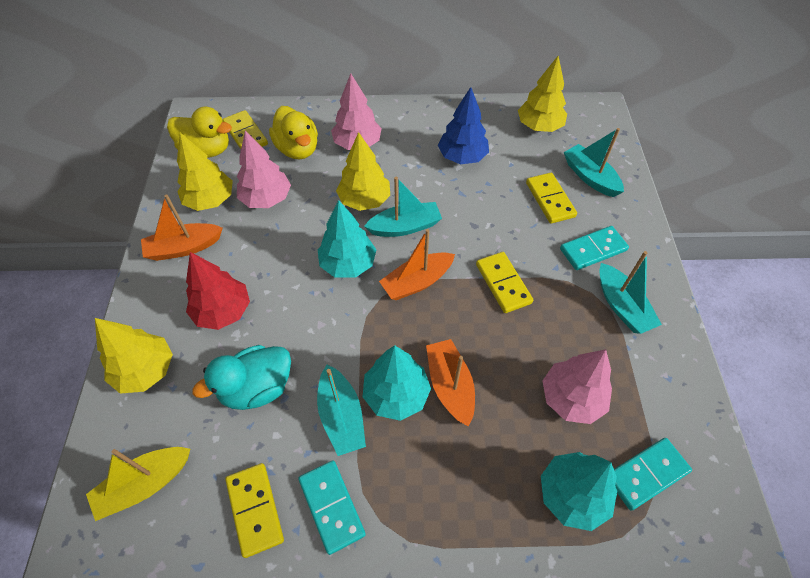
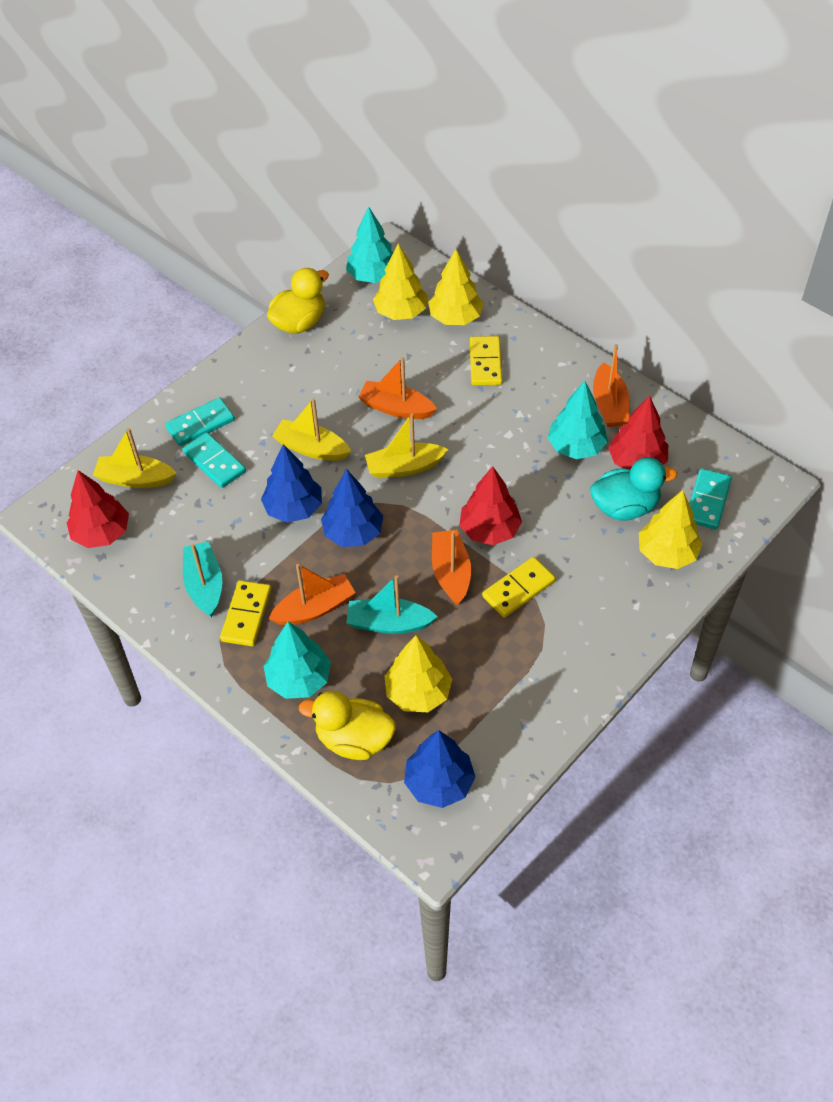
blue tree: [438,87,489,164] = 1 -> [261,444,322,523] [321,469,383,547] [404,730,475,808] = 3
orange boat: [141,195,222,261] [379,229,455,300] [426,339,475,427] = 3 -> [269,564,356,625] [358,357,437,419] [432,529,471,605] [593,344,630,427] = 4
pink tree: [237,131,291,208] [331,74,382,150] [542,349,612,424] = 3 -> none = 0
red tree: [186,252,250,330] = 1 -> [67,470,129,548] [459,466,522,545] [608,395,668,469] = 3
turquoise boat: [317,365,366,456] [364,177,442,237] [564,128,624,197] [599,251,662,334] = 4 -> [183,542,222,617] [346,575,437,634] = 2
yellow boat: [86,447,190,521] = 1 -> [93,428,176,488] [272,398,351,461] [365,413,448,478] = 3
yellow domino: [222,110,268,149] [225,463,284,558] [476,252,533,313] [526,173,577,224] = 4 -> [220,580,271,646] [470,336,502,385] [482,557,556,618] = 3

